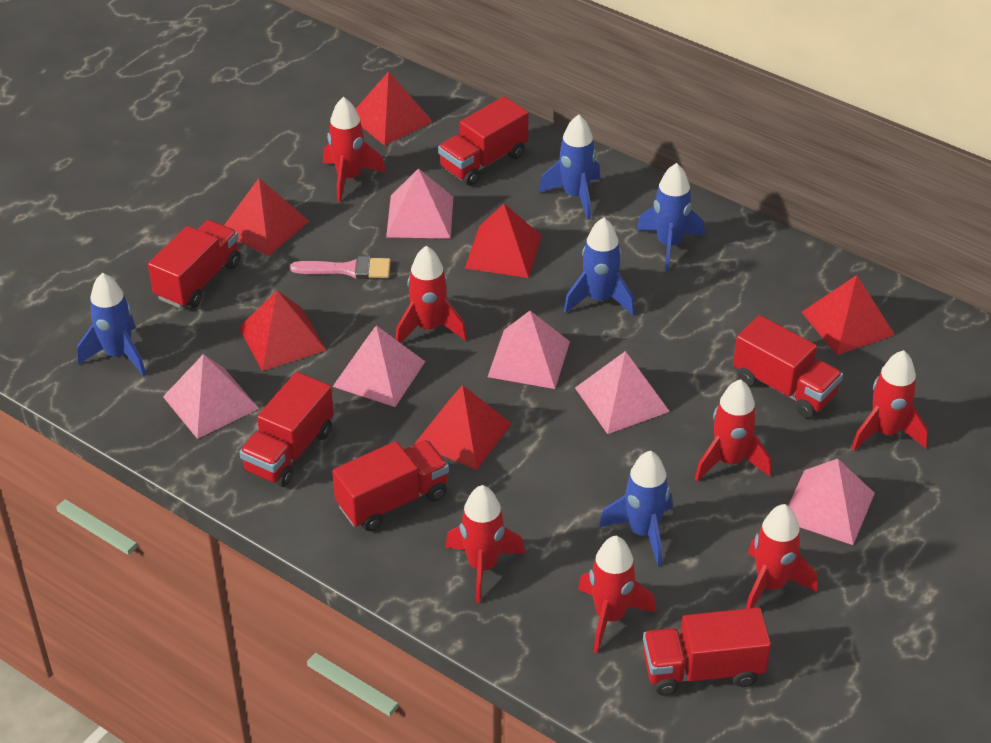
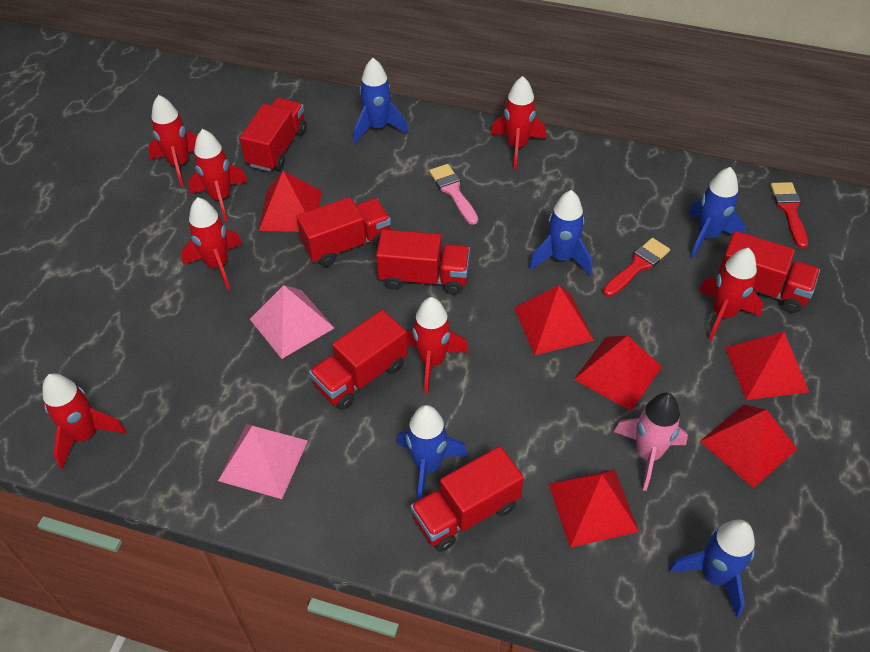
pink pyramid: [163,354,259,439] [333,325,426,407] [386,168,453,239] [488,311,570,389] [575,351,670,434] [788,459,875,545] = 6 -> [218,424,308,499] [250,285,334,359] = 2
pink rocket: none = 0 -> [614,393,688,491] = 1
red brush: none = 0 -> [603,238,670,297] [770,182,808,248] = 2

